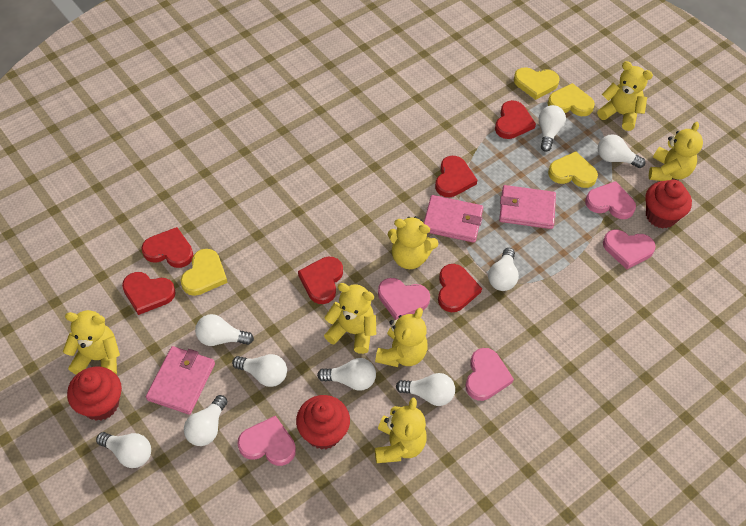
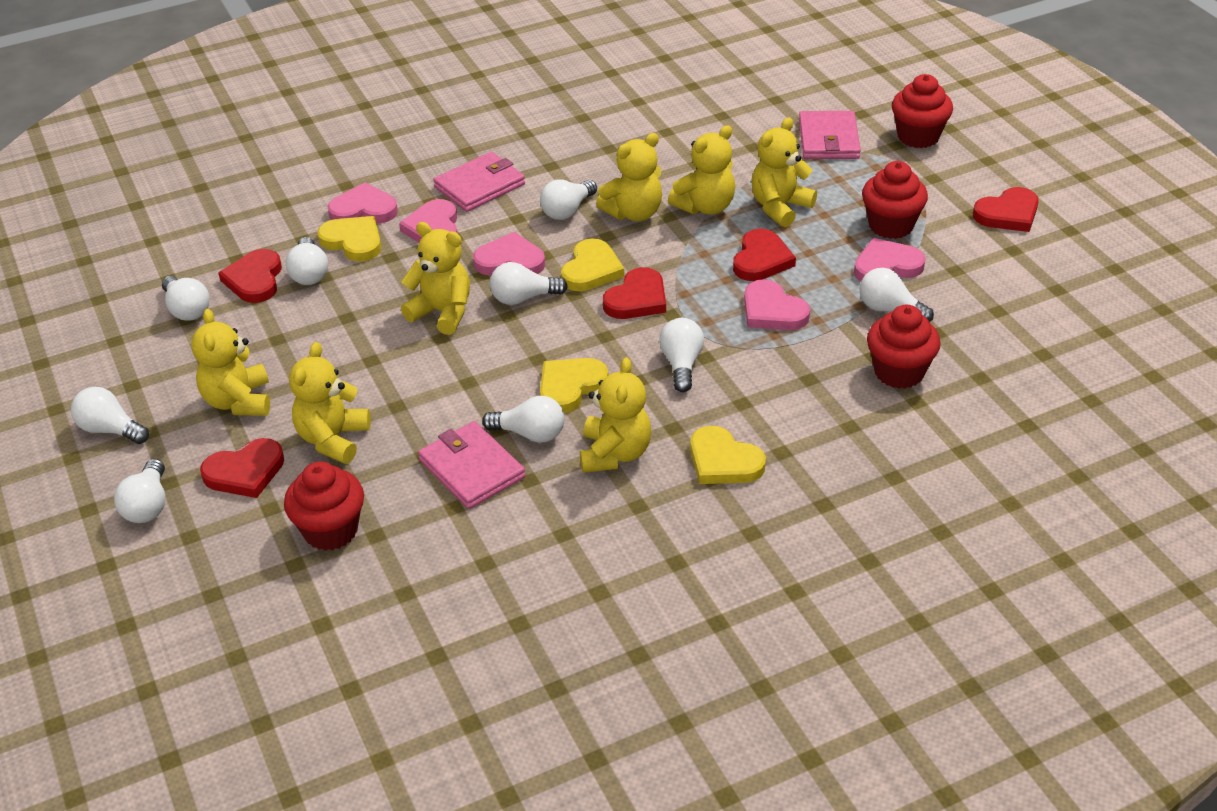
red cupcake: [67,367,122,421] [296,395,350,450] [645,180,692,229] = 3 -> [284,461,364,551] [862,161,928,239] [867,305,941,389] [892,74,953,148] = 4
red heart: [122,272,176,315] [141,227,193,268] [298,257,343,304] [435,156,477,197] [438,264,482,312] [495,100,536,139] = 6 -> [200,438,284,498] [218,249,282,303] [603,267,666,319] [733,229,796,281] [973,187,1039,232] = 5

